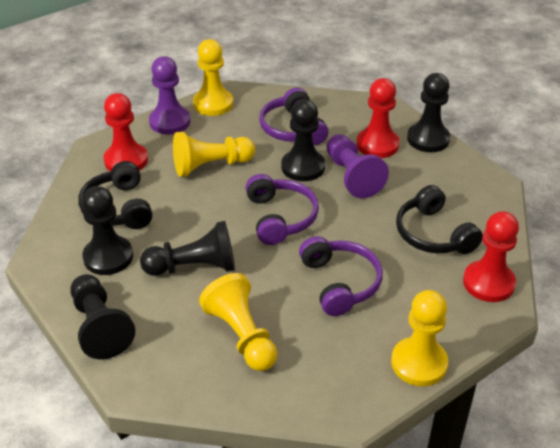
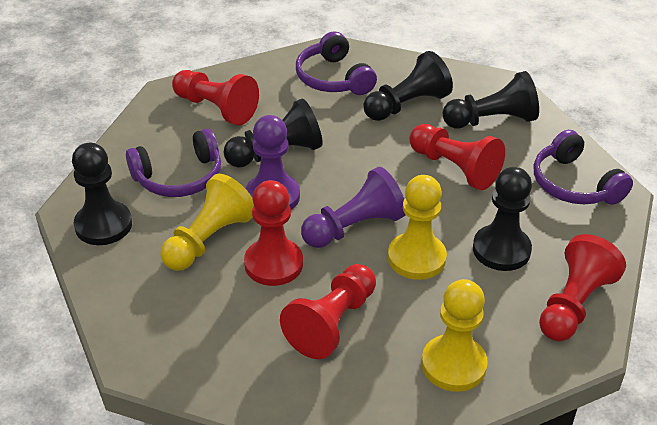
black headphones: [78,161,152,229] [396,185,483,254] = 2 -> none = 0
red pawn: [103,93,148,171] [356,78,399,158] [463,211,519,302] = 3 -> [172,70,259,125] [244,180,303,286] [280,264,376,359] [409,124,505,190] [539,234,626,341] = 5
yellow pawn: [173,132,255,177] [193,39,233,116] [199,273,277,371] [391,290,448,386] = 4 -> [160,174,254,271] [388,175,447,280] [422,279,488,392] = 3

